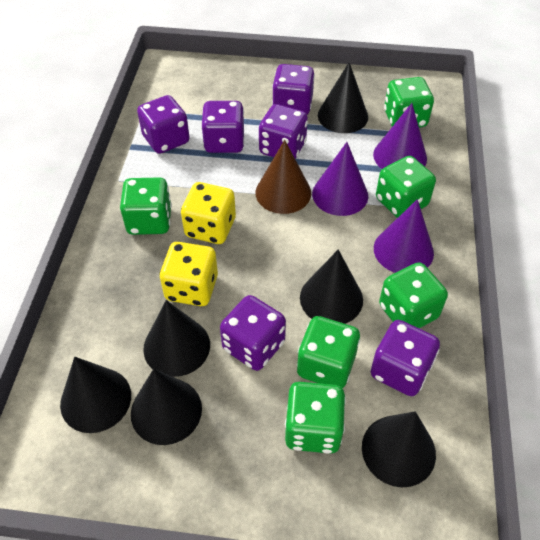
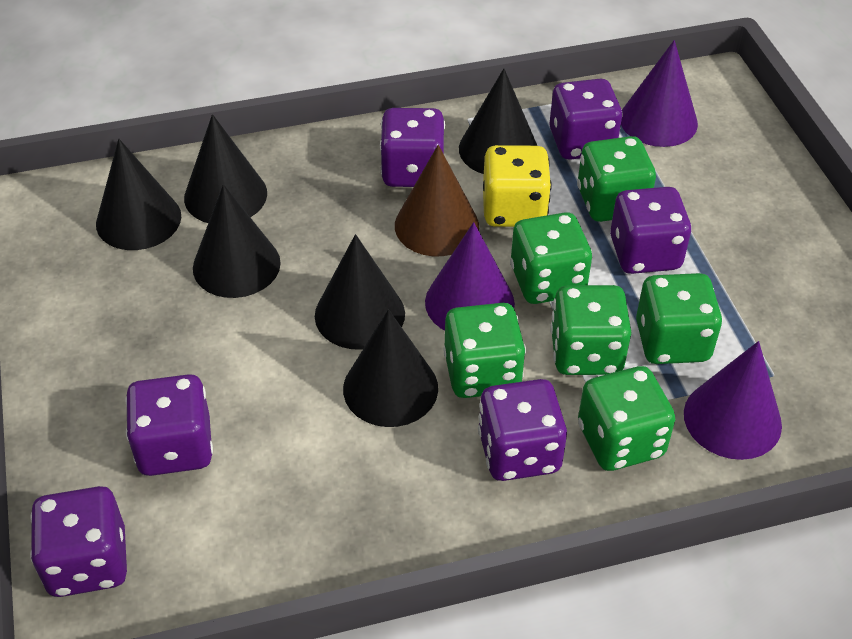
yellow dice: [160,242,218,306] [181,182,236,244] = 2 -> [483,145,552,227] = 1

